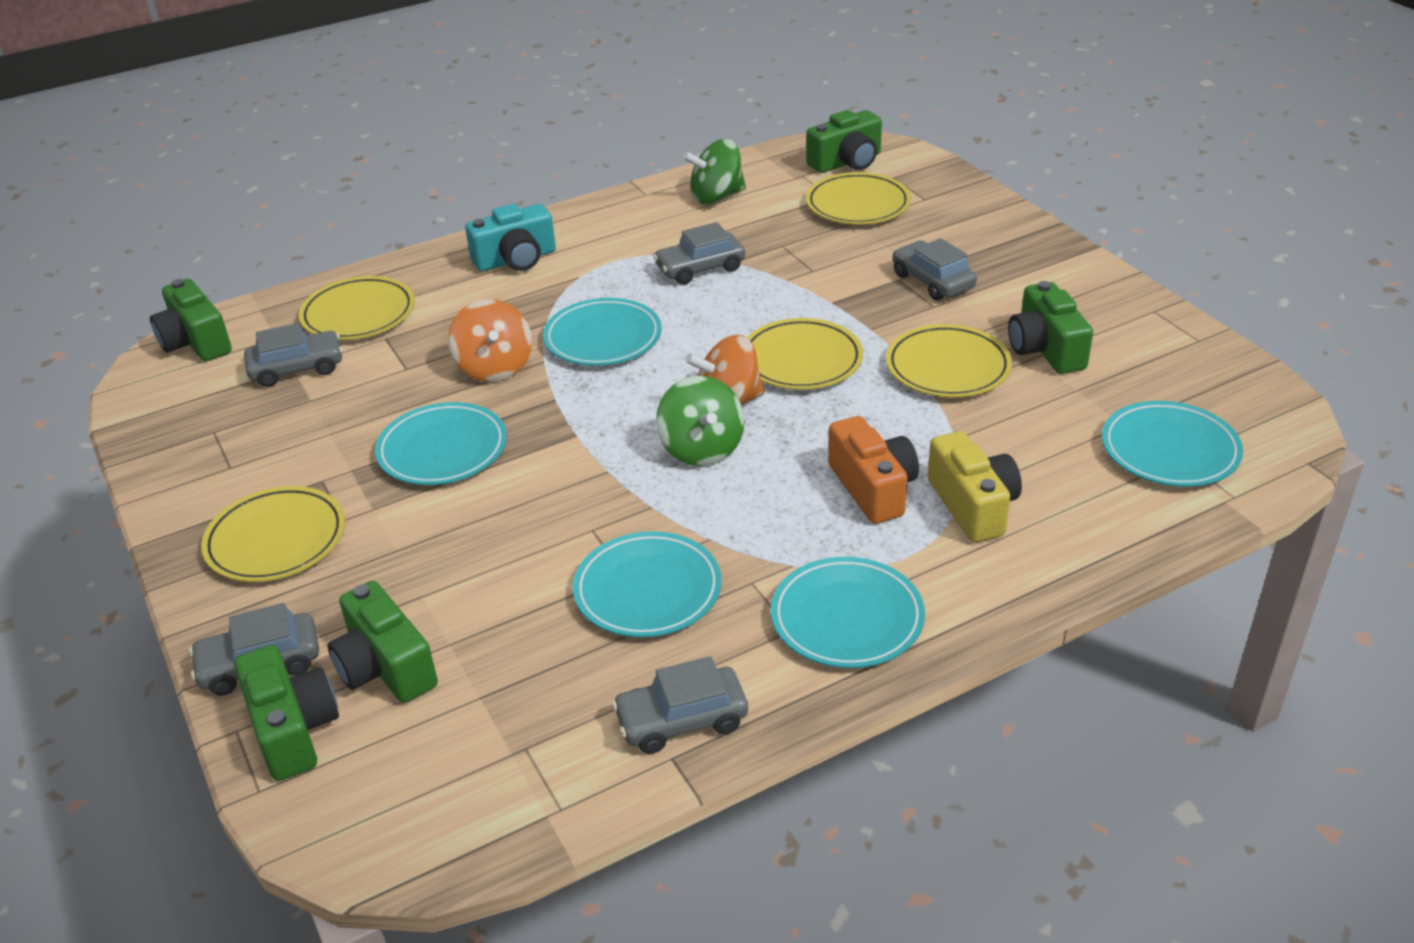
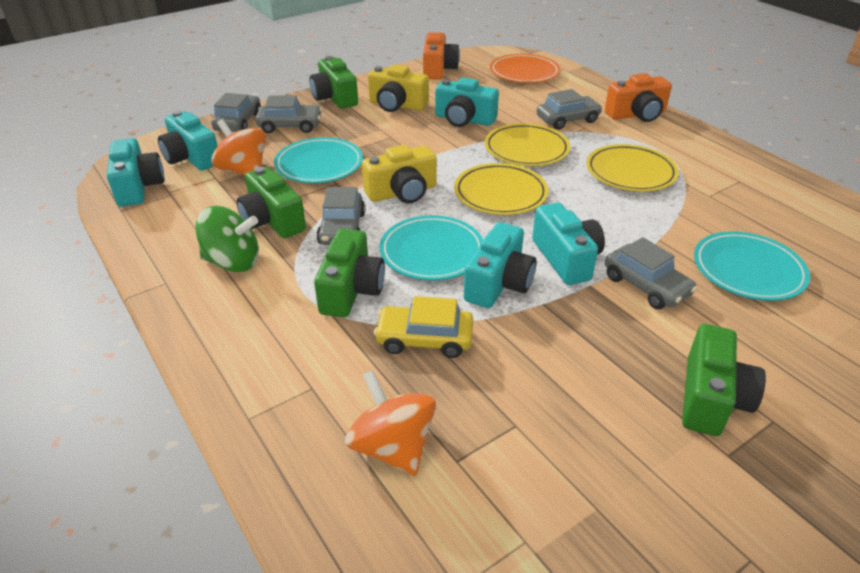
green camera: [150,279,232,361] [234,645,339,781] [328,581,438,703] [806,110,882,173] [1008,281,1093,374] = 5 -> [237,167,306,238] [309,56,358,109] [314,229,385,317] [682,324,766,436] = 4
green spinning top: [656,376,744,466] [683,139,746,204] = 2 -> [195,206,259,272] = 1
orange camera: [828,416,919,524] = 1 -> [423,32,460,79] [605,73,672,122] = 2
orange plate: none = 0 -> [490,54,561,83] = 1
turquoise camera: [465,204,556,271] = 1 -> [107,138,164,207] [158,110,217,171] [435,78,499,127] [464,222,537,308] [532,203,605,285] = 5
turquoise plate: [375,402,507,485] [543,298,662,366] [573,531,721,637] [771,557,925,668] [1102,401,1243,487] = 5 -> [274,137,363,183] [379,215,483,280] [694,231,810,301] = 3
yellow camera: [928,431,1022,542] = 1 -> [362,145,437,203] [368,64,429,112] = 2
yellow car: none = 0 -> [374,296,473,358] = 1
yellow plate: [201,486,345,582] [299,276,415,340] [747,318,863,390] [806,172,911,225] [886,324,1012,397] = 5 -> [454,163,548,215] [485,123,570,166] [586,144,679,192] = 3

